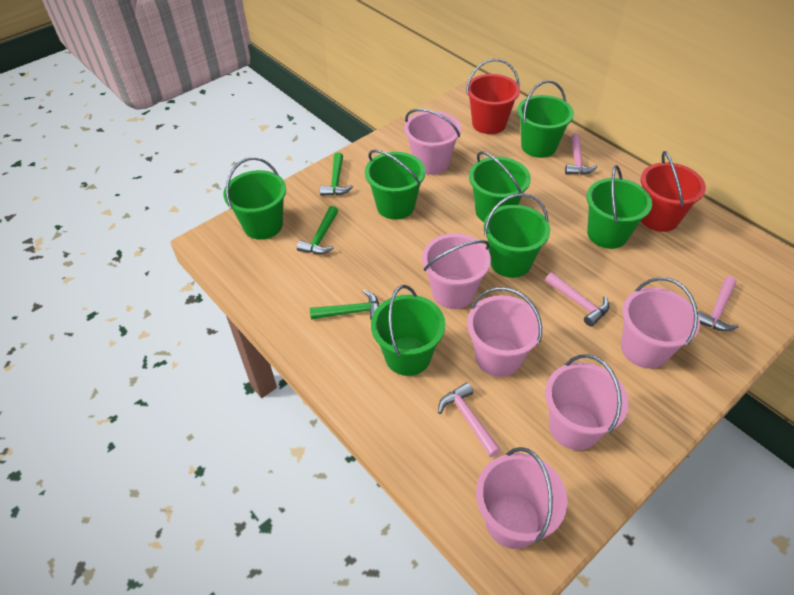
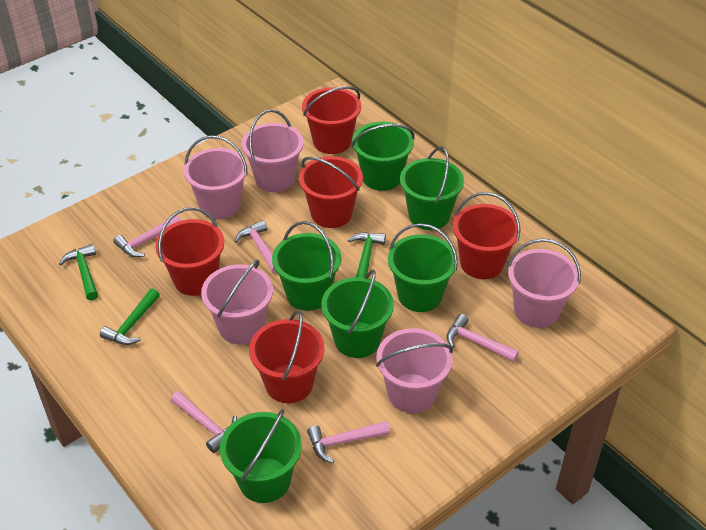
green bucket: [224,157,286,240] [365,150,425,219] [371,285,445,376] [469,151,531,222] [484,193,550,278] [517,80,574,158] [587,165,652,249] = 7 -> [220,409,302,503] [272,221,342,311] [321,269,394,358] [351,122,415,191] [388,223,458,312] [400,146,464,230] = 6
pink bucket: [404,109,461,175] [422,233,491,309] [467,287,543,377] [476,447,568,549] [545,354,629,450] [621,277,700,369] = 6 -> [184,136,248,219] [201,259,273,344] [242,109,304,192] [376,328,453,413] [507,238,581,328] = 5
pink hammer: [438,383,501,457] [545,272,609,326] [565,133,598,175] [698,276,739,331] = 4 -> [113,215,181,257] [171,391,237,453] [235,220,277,274] [307,421,390,463] [446,314,519,362] = 5
red bucket: [466,59,520,134] [641,151,706,232] = 2 -> [155,207,224,296] [249,310,325,403] [299,156,363,228] [302,86,361,154] [453,192,521,279] = 5

